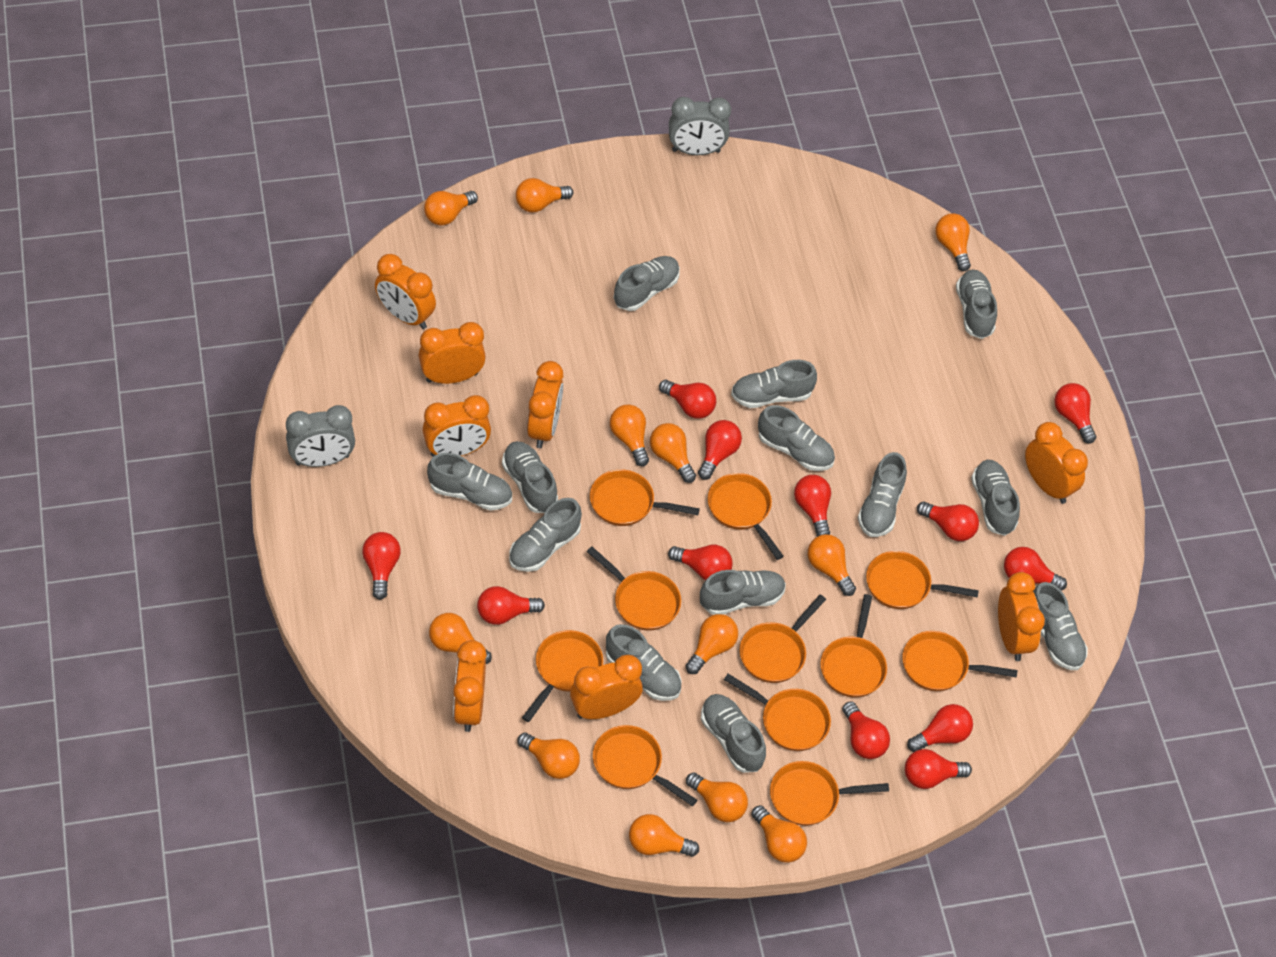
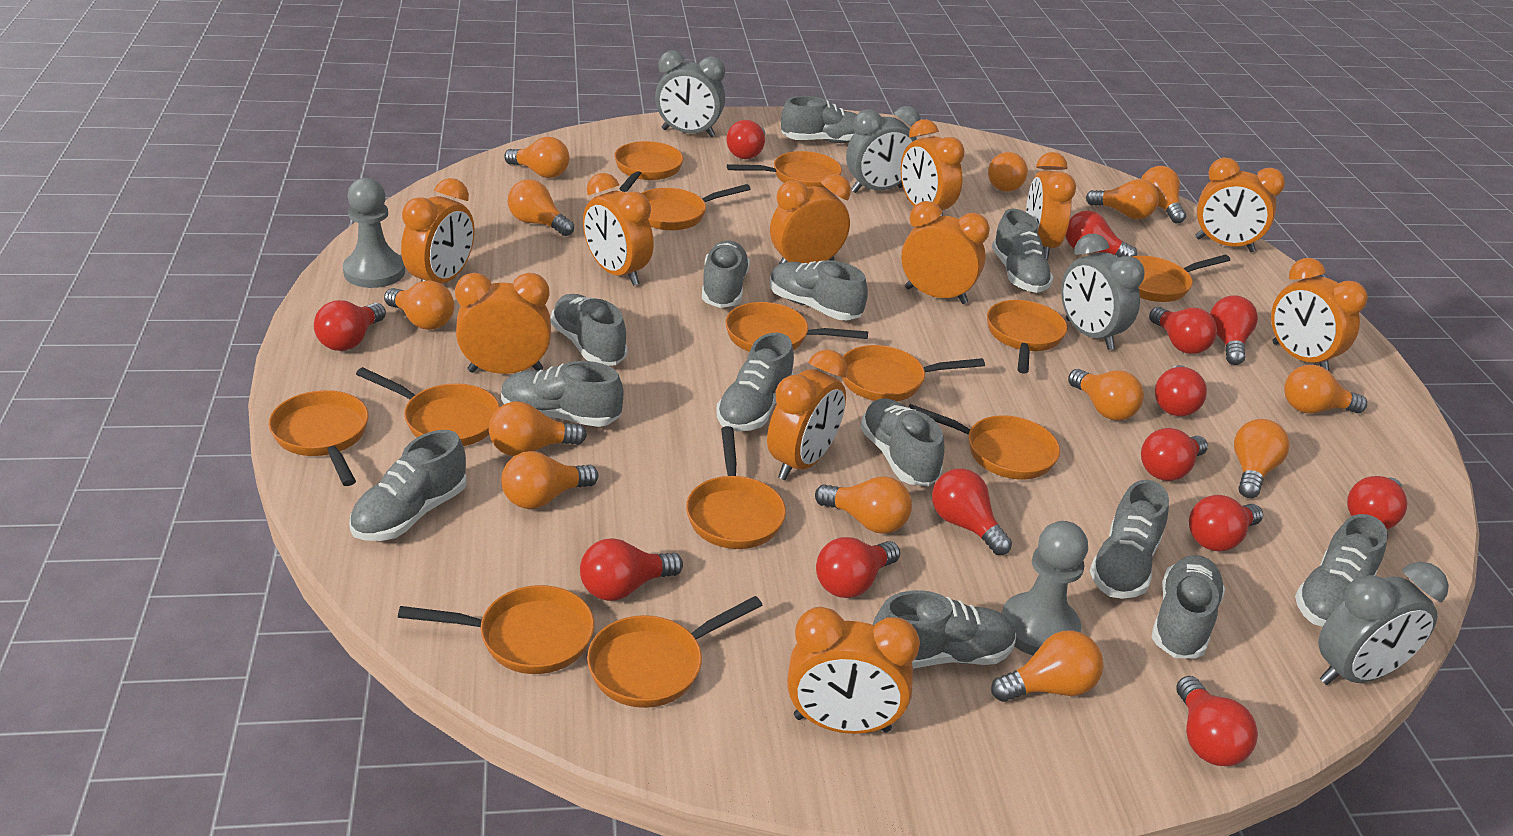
grey clock: [286,405,355,467] [669,97,731,155] = 2 -> [655,50,725,138] [846,106,921,193] [1061,234,1144,350] [1318,562,1449,685] = 4
grey pawn: none = 0 -> [343,178,405,288] [1001,521,1088,655] = 2
orange clock: [375,254,436,329] [418,322,486,384] [422,395,491,457] [453,640,487,732] [527,361,563,448] [570,655,643,719] [998,572,1045,661] [1025,422,1088,504] = 8 -> [401,178,474,284] [455,273,551,374] [583,173,654,286] [767,349,848,480] [770,174,851,265] [787,607,920,734] [901,119,965,216] [901,201,990,304] [1026,152,1076,260] [1195,158,1285,252] [1271,258,1368,371] = 11
orange light bulb: [424,191,478,226] [429,613,492,664] [516,178,573,212] [517,733,580,779] [610,404,649,467] [629,814,699,857] [650,423,696,483] [686,614,738,674] [686,772,748,822] [751,805,807,863] [808,534,856,596] [935,213,971,271] = 12 -> [384,281,454,330] [489,401,587,456] [501,451,598,509] [504,137,569,178] [508,179,574,236] [815,476,912,534] [988,152,1028,192] [991,630,1103,702] [1068,369,1144,420] [1086,179,1159,219] [1141,166,1186,223] [1234,419,1290,498] [1284,365,1367,414] = 13
orange pan: [522,630,603,722] [587,546,681,631] [590,469,700,526] [593,725,697,806] [708,473,784,560] [724,674,831,751] [739,595,826,683] [770,761,889,826] [820,594,887,698] [866,551,979,609] [902,631,1017,691] = 11 -> [269,390,369,486] [356,367,500,446] [398,585,594,674] [587,596,762,708] [614,141,683,192] [642,184,750,231] [686,426,786,549] [725,302,868,352] [727,151,842,188] [842,345,985,401] [908,404,1060,480] [987,300,1067,374] [1132,255,1230,302] = 13
red light bulb: [362,532,401,600] [477,586,545,625] [659,380,716,419] [668,545,732,580] [698,420,742,480] [794,475,831,537] [842,701,890,759] [905,749,972,789] [907,704,973,752] [917,501,979,541] [1004,547,1067,591] [1054,383,1096,444] = 12 -> [314,300,386,351] [580,538,683,601] [726,120,765,159] [816,537,900,598] [932,468,1012,555] [1066,211,1137,258] [1141,428,1208,481] [1149,307,1217,354] [1155,365,1207,416] [1176,676,1258,766] [1189,495,1263,551] [1210,295,1258,365] [1347,476,1407,529] = 13

